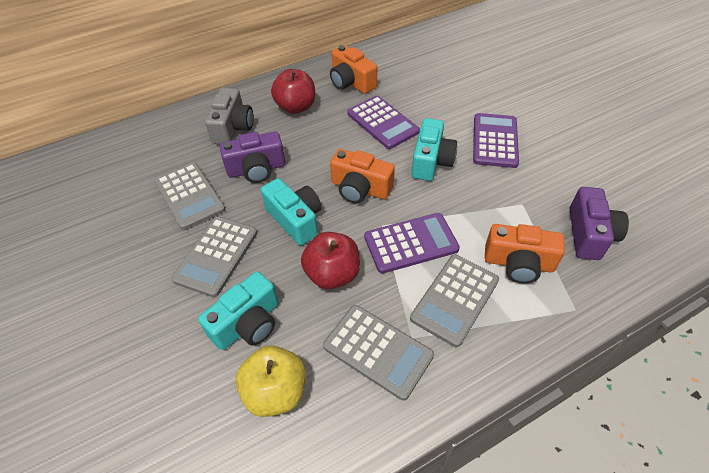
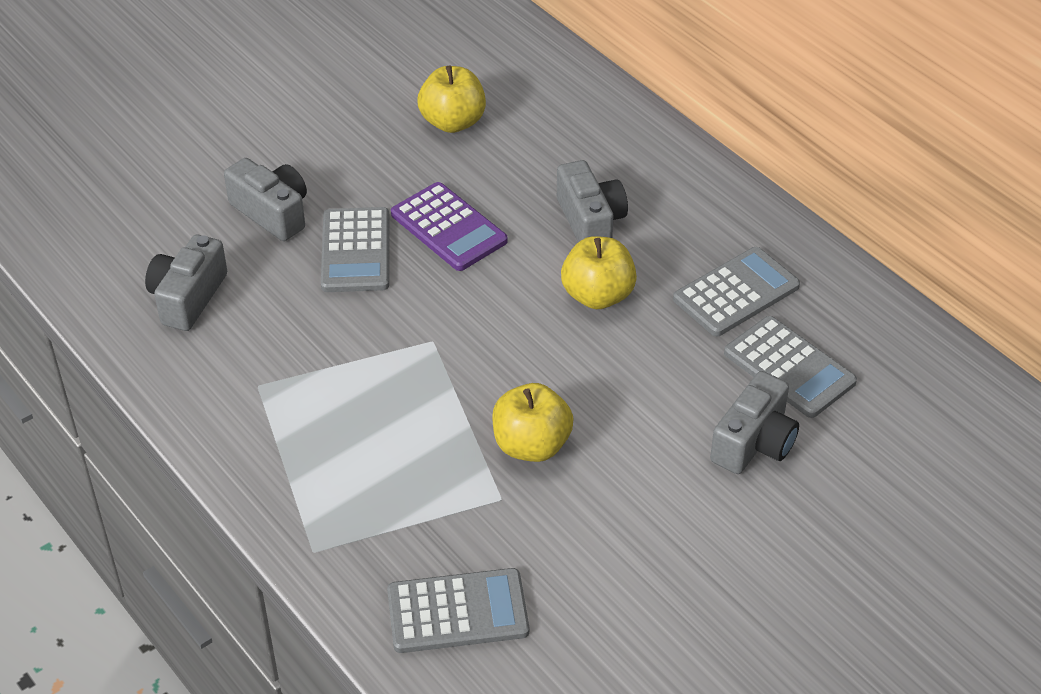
grey camera: [205,88,253,144] = 1 -> [145,234,227,331] [224,158,307,241] [557,160,628,242] [710,371,799,474] = 4
orange camera: [330,45,377,94] [330,149,395,203] [485,224,565,284] = 3 -> none = 0
purple calculator: [347,96,420,149] [364,213,460,274] [473,113,519,168] = 3 -> [391,182,508,271] = 1
purple camera: [220,132,285,183] [570,187,629,260] = 2 -> none = 0
red apple: [271,69,315,114] [301,232,360,289] = 2 -> none = 0
turquoise camera: [198,271,278,350] [261,178,322,246] [412,118,457,181] = 3 -> none = 0
yellow apple: [235,345,306,417] = 1 -> [418,65,486,133] [492,383,574,462] [561,236,637,309] = 3

